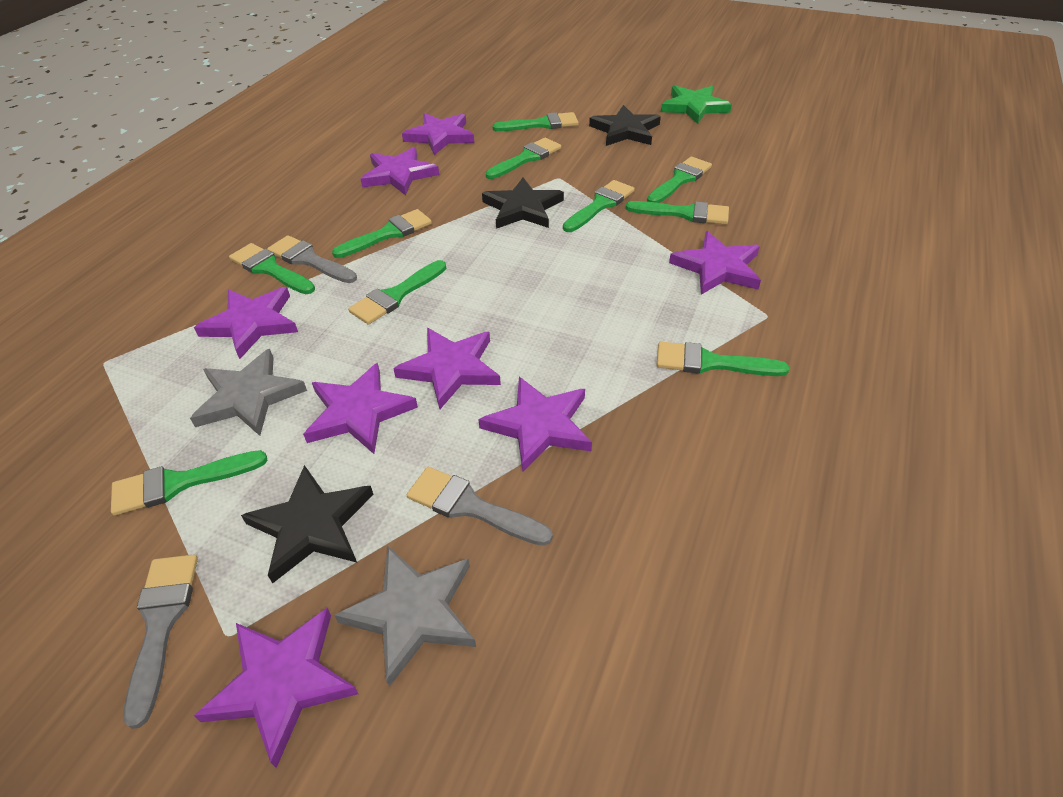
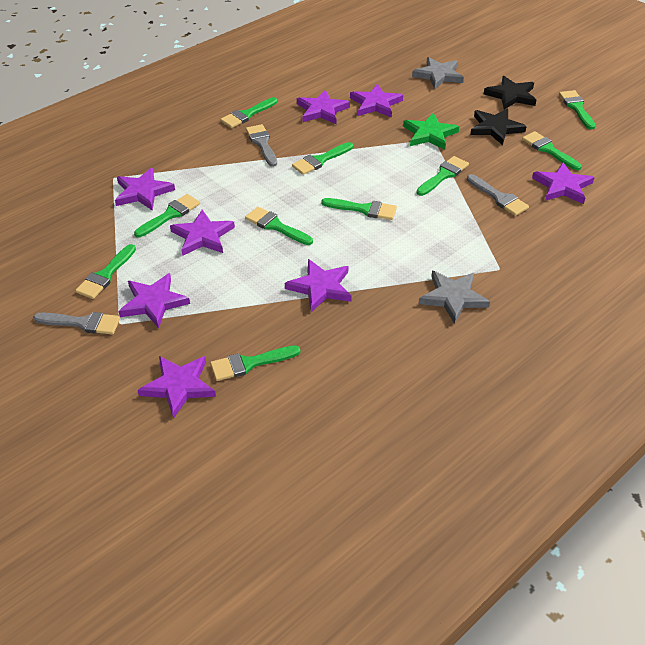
black star: [241,465,374,583] [482,177,564,229] [589,105,661,146] = 3 -> [470,109,527,145] [484,76,537,109] = 2

